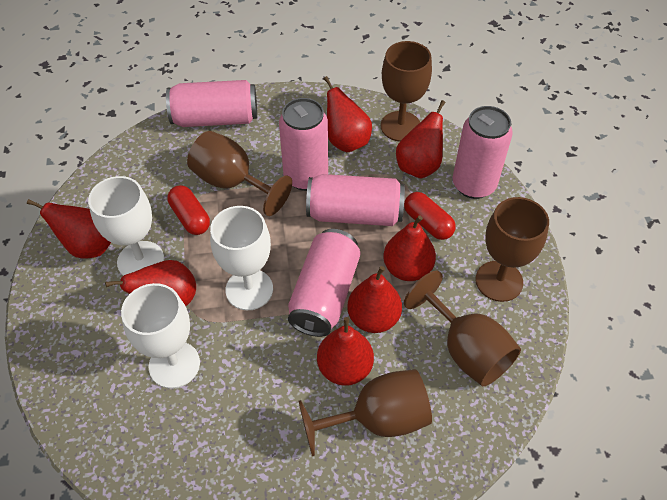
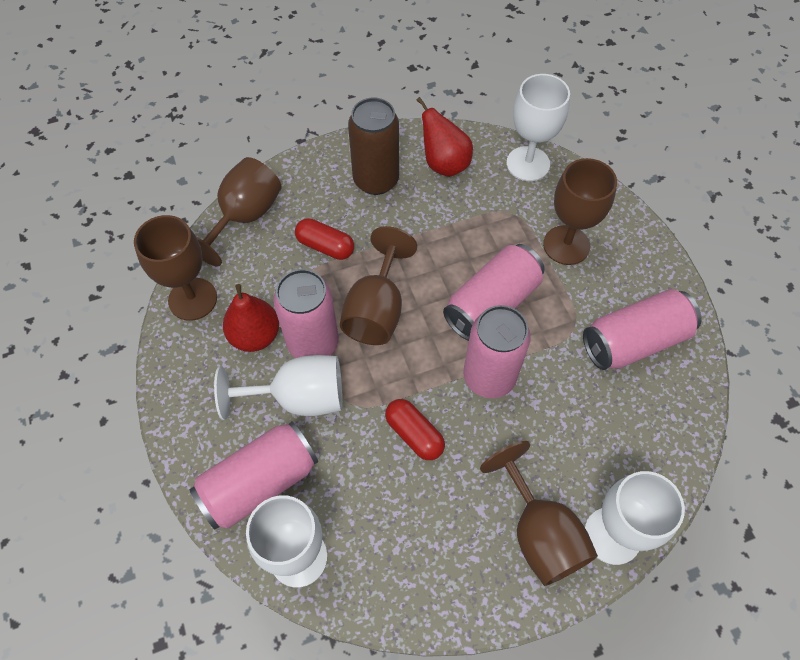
brown can: none = 0 -> [348,98,399,195] = 1
red pear: [27,199,111,258] [105,260,196,306] [317,317,374,386] [324,76,372,152] [347,266,402,333] [383,215,436,281] [396,100,445,178] = 7 -> [223,284,279,352] [417,97,473,177] = 2
white goblet: [88,176,164,276] [121,283,200,389] [210,206,273,310] = 3 -> [214,355,343,420] [246,495,327,588] [506,74,570,181] [585,471,685,565] = 4

